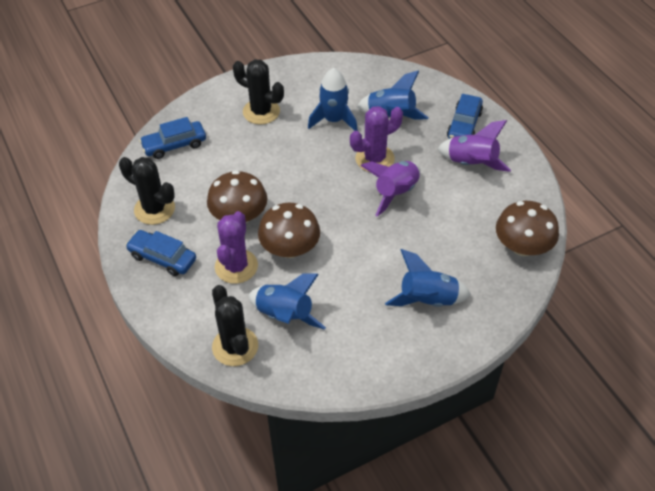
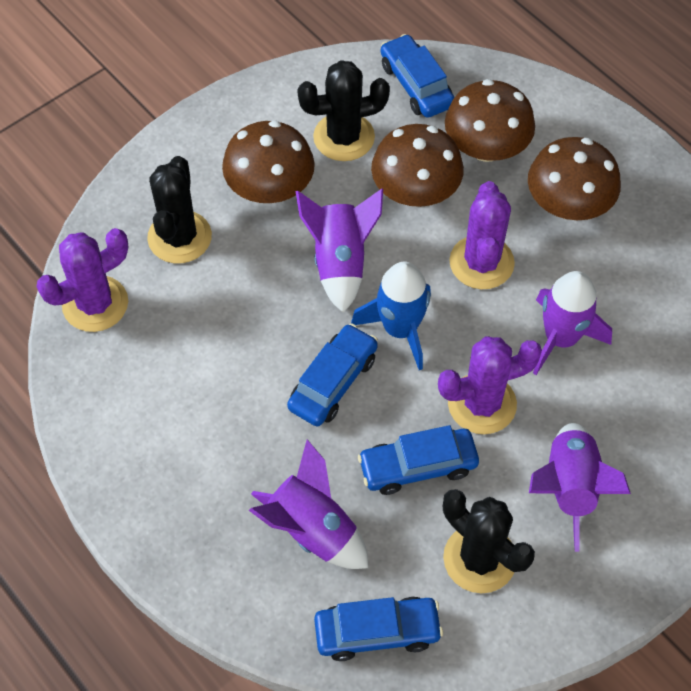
blue car: [125,230,196,276] [139,117,206,159] [447,94,483,139] = 3 -> [287,323,378,426] [314,597,443,661] [358,425,479,495] [381,34,454,118] = 4
blue rocket: [249,273,326,330] [308,68,358,131] [357,70,429,120] [385,249,471,307] = 4 -> [351,262,431,370] = 1
brown mushroom: [207,170,267,223] [258,203,320,258] [496,201,559,256] = 3 -> [222,121,315,203] [371,124,464,207] [445,79,535,162] [528,137,621,220] = 4
purple cactus: [215,211,258,284] [350,106,403,172] = 2 -> [36,228,128,332] [438,336,542,434] [449,181,515,289] = 3
purple rocket: [360,161,421,217] [437,120,511,172] = 2 -> [249,439,368,569] [295,189,383,313] [529,423,631,552] [533,271,612,375] = 4

